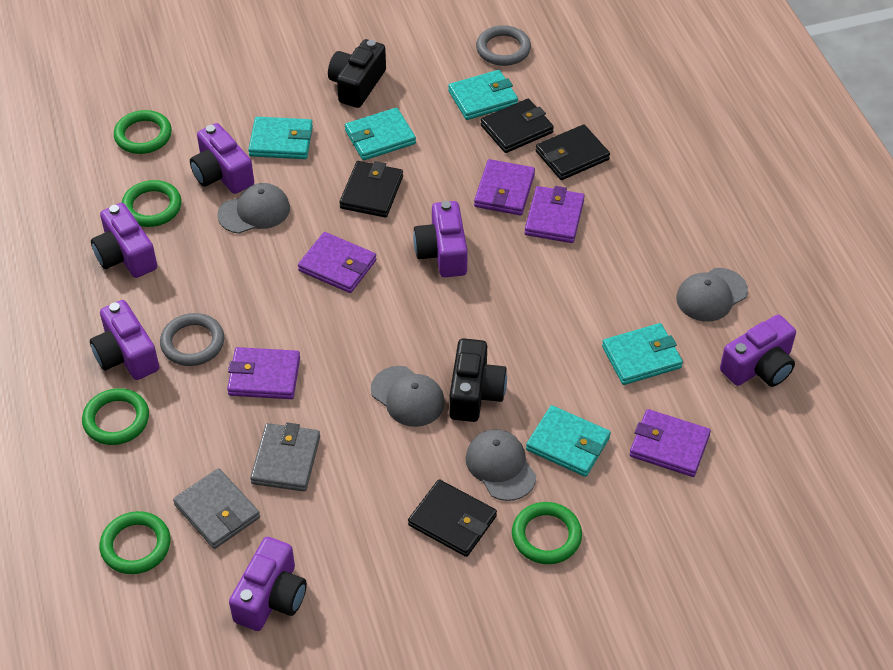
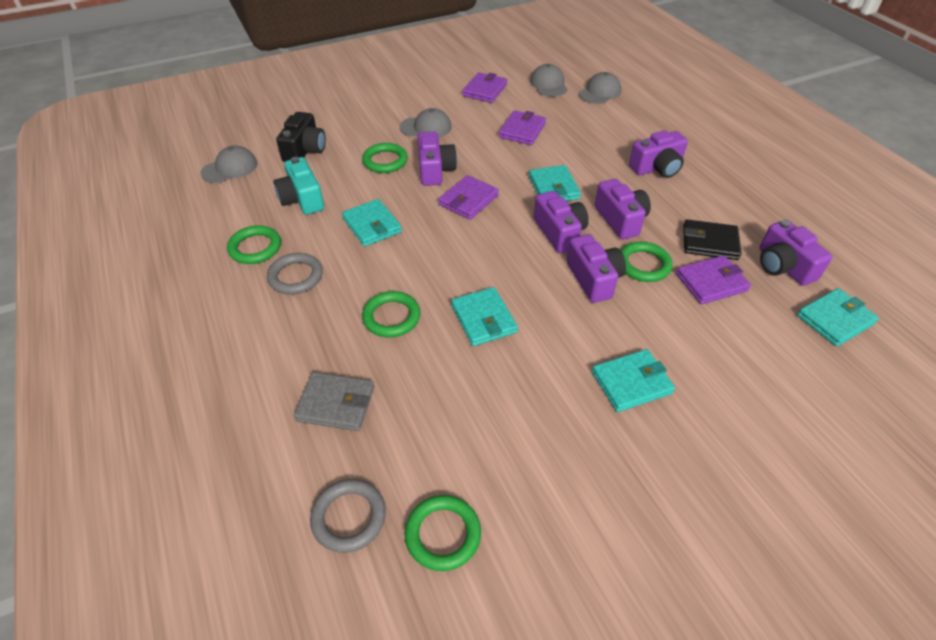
black camera: [328,39,386,108] [449,338,507,422] = 2 -> [276,112,326,162] = 1
black wallet: [339,161,403,217] [408,479,497,557] [481,99,554,153] [536,124,610,180] = 4 -> [683,219,742,260] = 1
grey wallet: [173,468,260,549] [250,423,320,491] = 2 -> [294,372,374,431] = 1
purple wallet: [227,347,300,399] [298,232,376,293] [474,159,535,215] [524,186,585,243] [629,409,711,477] = 5 -> [438,175,499,220] [462,72,507,103] [499,110,546,145] [676,255,751,304] = 4
turquoise camera: none = 0 -> [273,157,324,215] = 1

